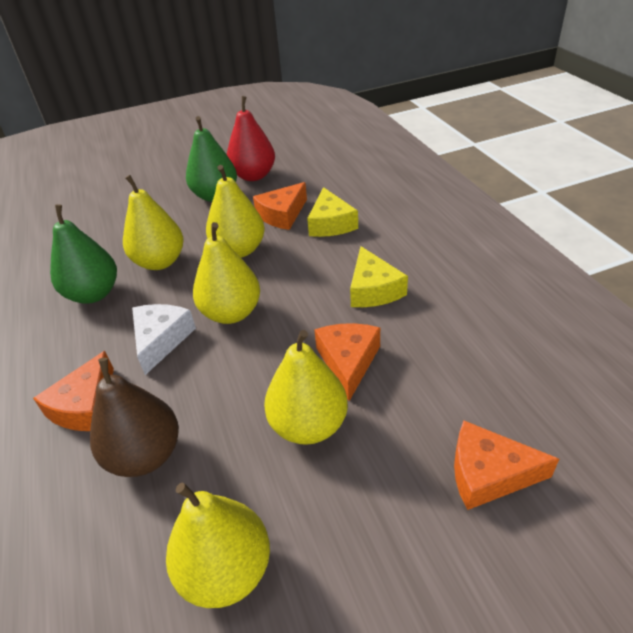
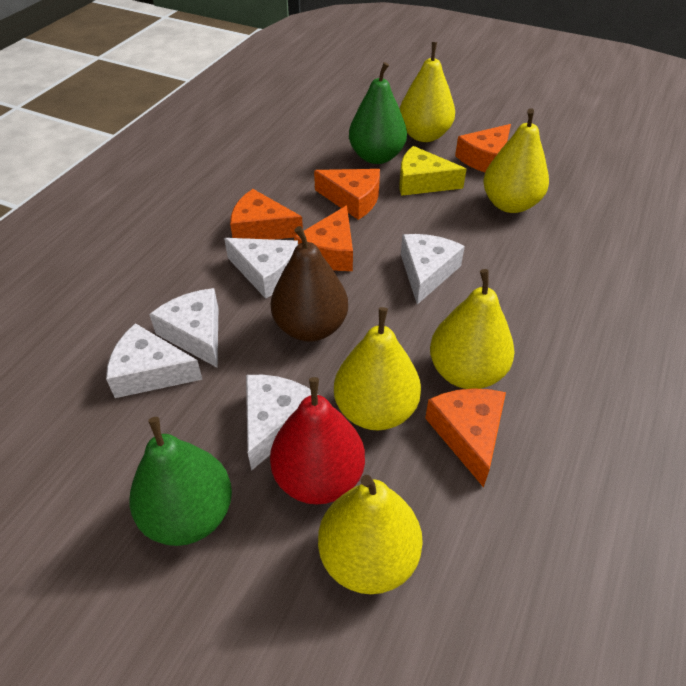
orange cheese: [33,351,114,431] [253,182,307,230] [314,323,380,401] [454,421,559,510] = 4 -> [230,189,303,240] [294,205,353,271] [314,169,380,220] [425,388,506,487] [455,124,511,172] = 5
white cheese: [132,304,196,375] = 1 -> [106,323,203,398] [149,288,218,368] [224,238,298,299] [246,375,318,471] [401,234,465,304] = 5
yellow cheese: [307,187,358,237] [350,246,408,307] = 2 -> [399,146,467,196] = 1

